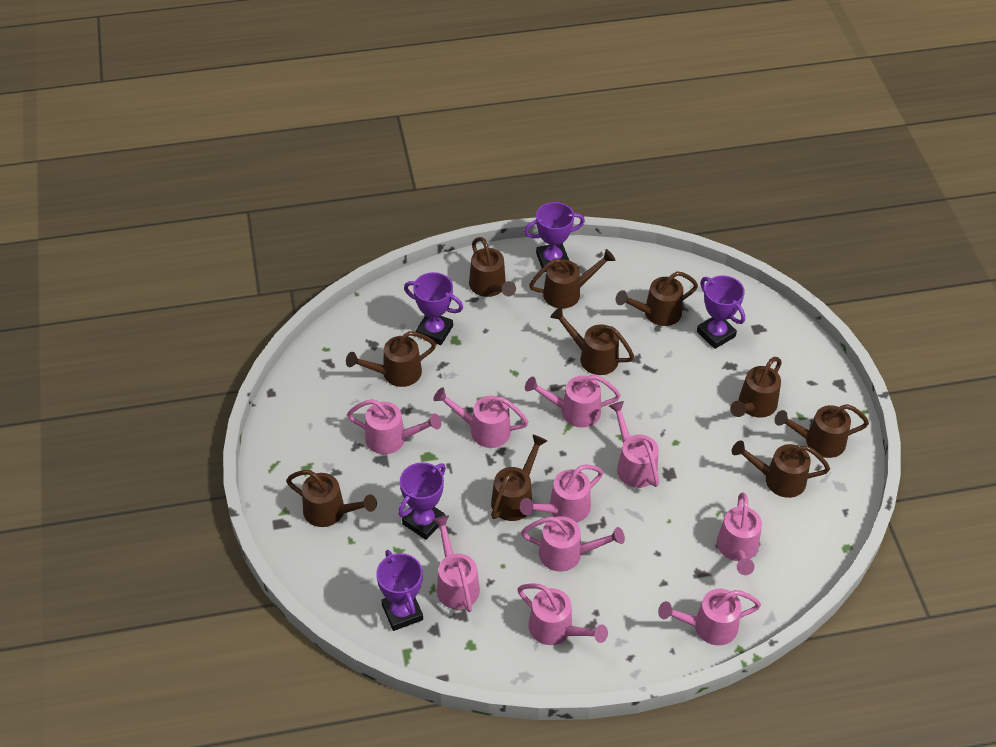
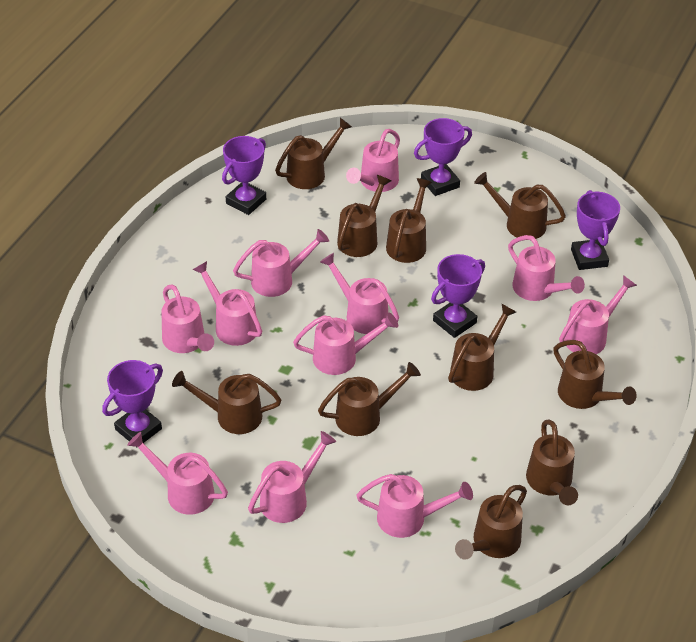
pink watering can: [347,399,441,454] [433,387,529,448] [433,516,480,612] [517,583,608,645] [520,464,603,523] [521,516,625,572] [525,375,621,428] [609,401,659,488] [658,589,761,645] [717,492,762,575] = 10 -> [127,432,228,515] [161,284,214,353] [192,261,262,346] [233,229,329,297] [248,431,336,523] [293,313,398,375] [320,253,399,334] [346,129,400,192] [356,474,473,538] [508,235,585,301] [559,275,637,354] = 11

